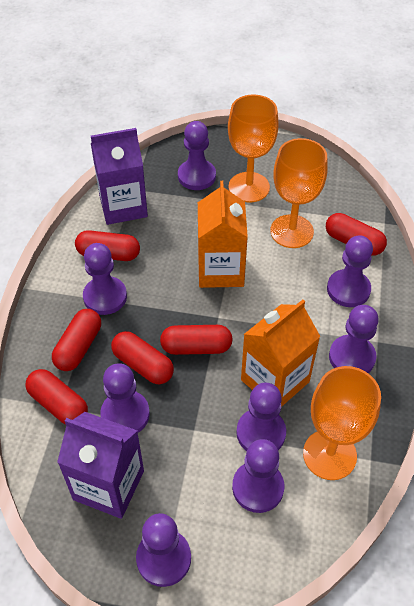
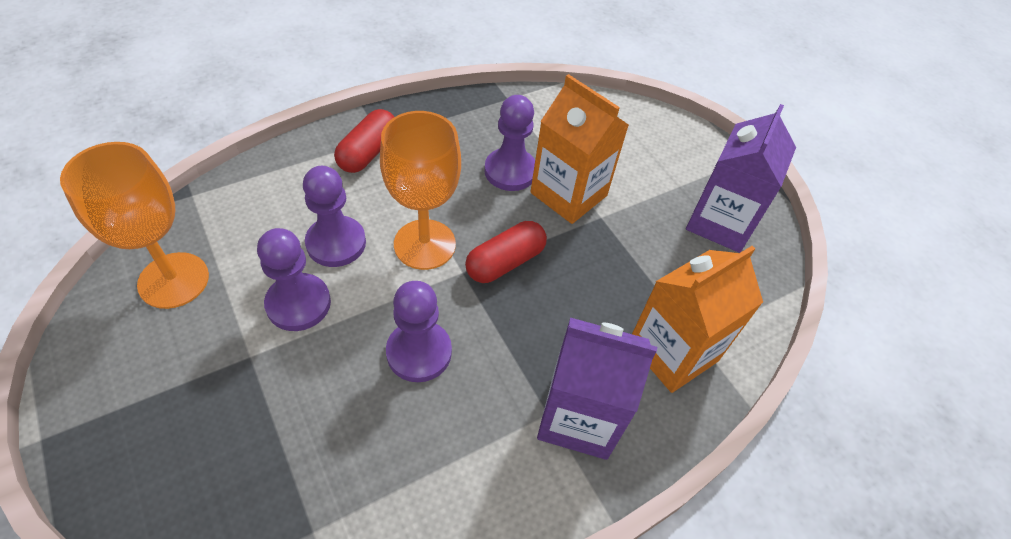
orange goblet: [228,94,279,202] [270,138,328,248] [303,366,381,480] = 3 -> [60,142,209,309] [380,111,461,270] = 2
purple pawn: [83,243,127,315] [100,363,150,433] [136,513,191,587] [178,121,216,190] [232,439,284,513] [236,382,286,451] [327,235,373,307] [329,305,379,373] = 8 -> [257,228,331,331] [303,166,366,267] [386,281,452,382] [484,95,535,191] = 4
red capsule: [25,369,88,425] [52,309,101,371] [75,230,140,261] [111,331,174,384] [160,325,232,355] [326,213,387,255] = 6 -> [334,109,394,173] [465,221,547,283] = 2

